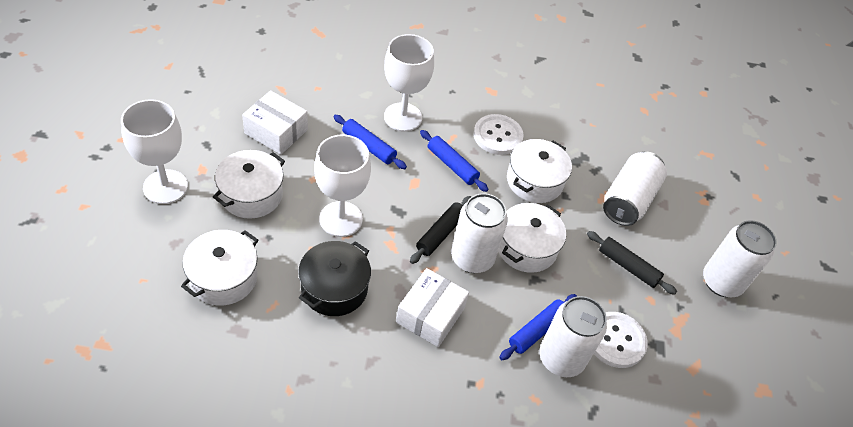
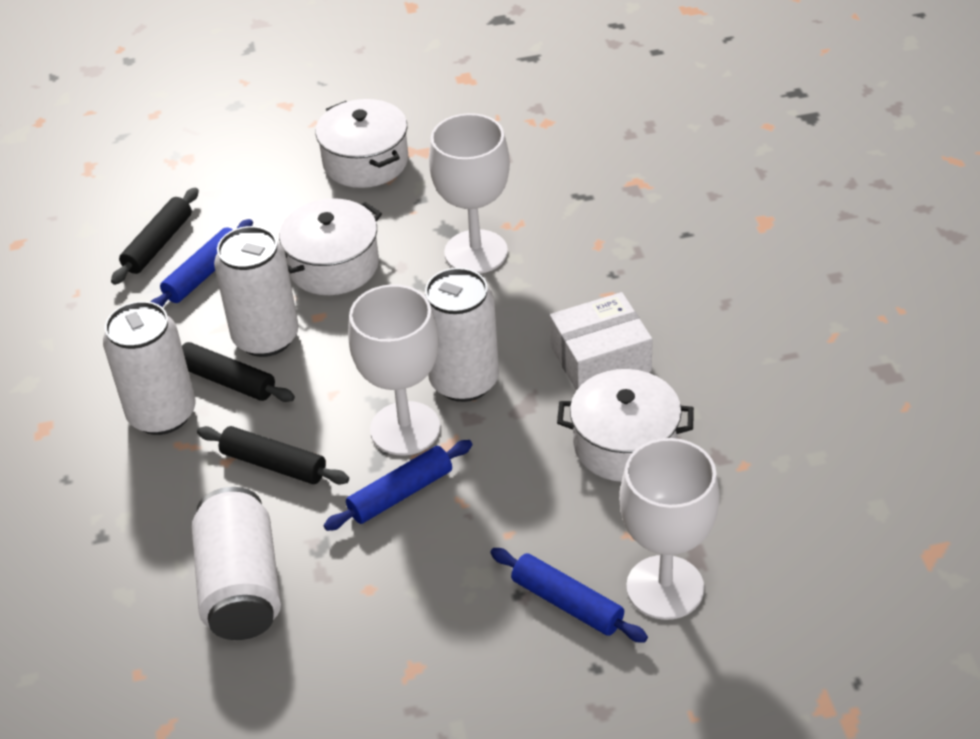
black pot: [298,241,371,316] = 1 -> none = 0
black rolling pin: [410,196,471,264] [587,231,677,295] = 2 -> [111,188,199,285] [182,342,295,402] [197,426,349,484] = 3
white box: [242,90,308,155] [396,268,469,347] = 2 -> [550,292,653,391] = 1
white button: [473,114,524,155] [594,312,648,368] = 2 -> none = 0
white pot: [181,230,258,305] [213,150,285,219] [498,203,566,273] [507,139,572,203] = 4 -> [279,198,382,295] [316,99,408,188] [557,369,694,482] = 3

